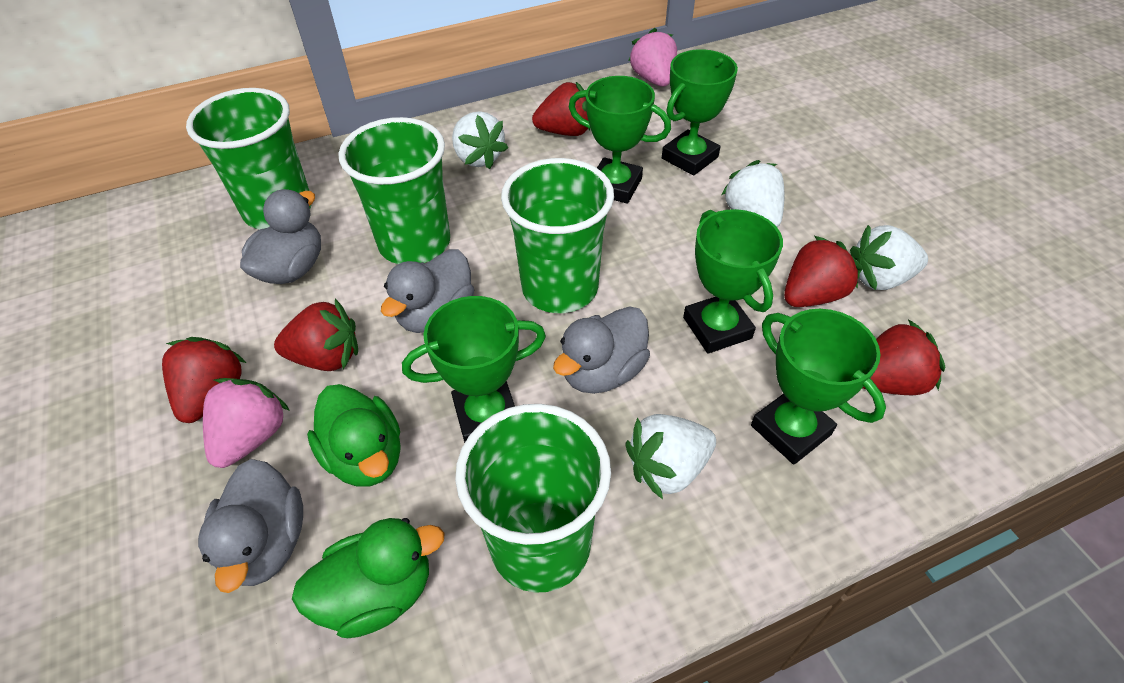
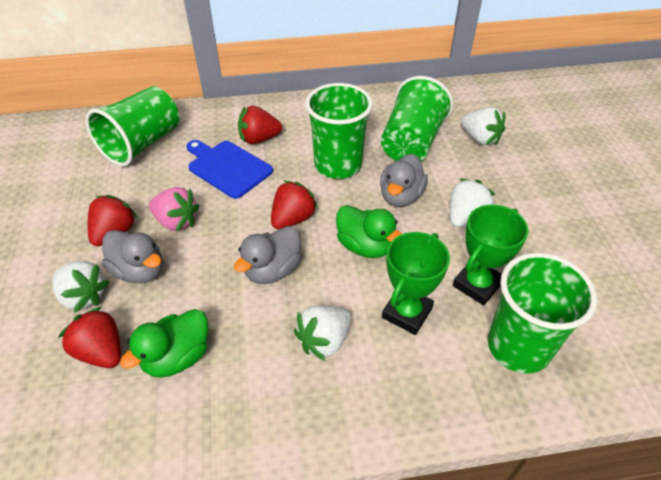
blue cutting board: none = 0 -> [186,140,273,199] = 1
green trophy: [402,296,546,443] [569,76,671,204] [662,49,738,176] [683,209,783,353] [751,309,886,465] = 5 -> [382,232,450,335] [453,204,528,305] = 2
grey duck: [198,459,303,593] [240,189,321,284] [381,249,474,333] [553,306,650,394] = 4 -> [102,230,163,283] [234,226,302,284] [380,154,428,207] = 3
pink strawberry: [203,378,290,468] [628,28,677,87] = 2 -> [149,187,199,232] = 1
red strawberry: [162,337,246,423] [274,299,358,371] [532,82,590,136] [784,236,862,307] [863,319,945,395] = 5 -> [58,307,121,368] [88,195,138,246] [238,106,282,144] [271,180,318,229] = 4

